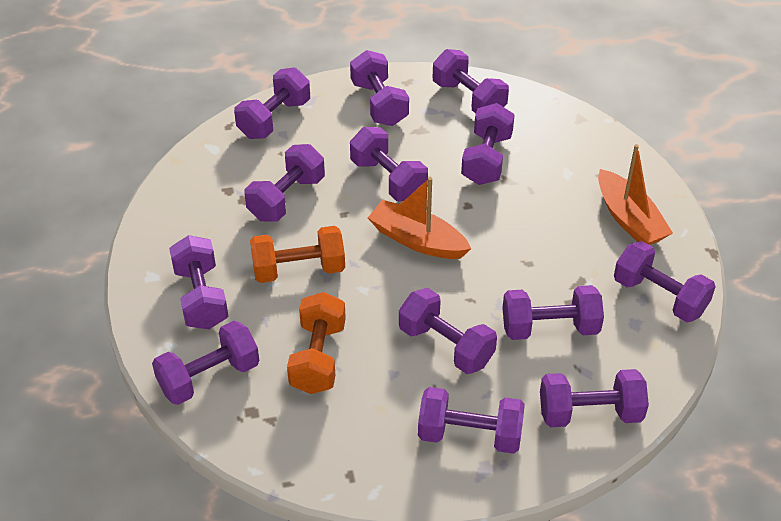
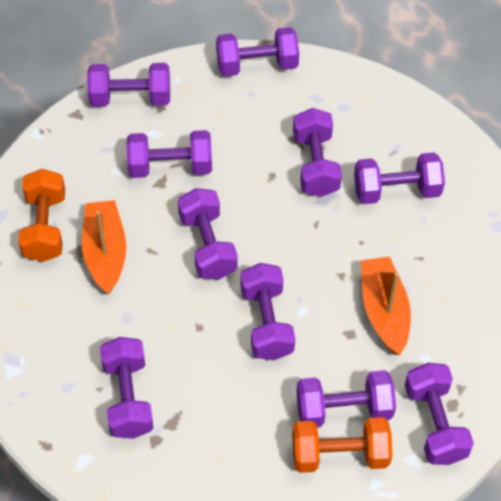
purple dumbbell: [152,321,259,405] [169,235,228,329] [234,68,310,139] [244,144,325,222] [350,50,409,126] [350,127,428,201] [399,288,497,374] [418,387,525,454] [433,49,509,113] [461,103,515,185] [502,285,604,340] [540,369,649,427] [614,241,716,322] = 13 -> [87,63,170,107] [100,337,154,439] [126,130,212,178] [178,188,237,280] [216,27,299,76] [240,263,295,360] [293,108,342,197] [296,370,396,428] [354,152,445,204] [405,363,474,465] = 10

